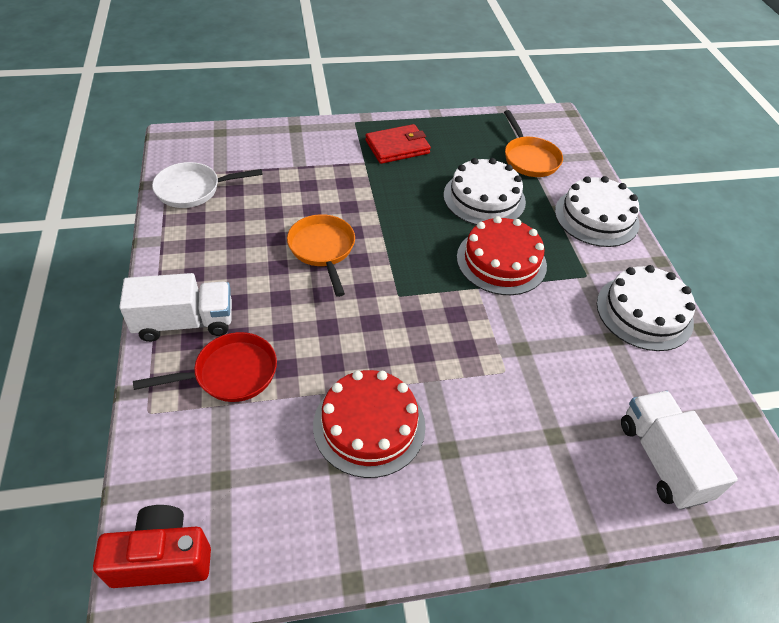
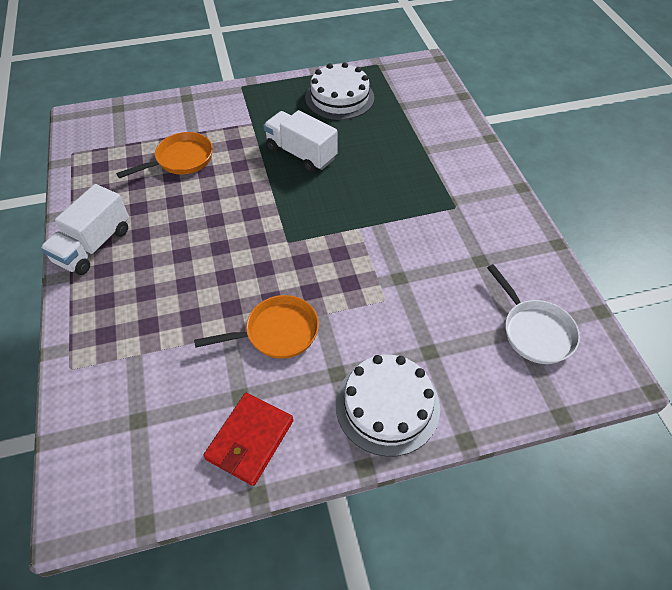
red cake: [313,370,426,478] [457,216,547,295] = 2 -> none = 0
red camera: [93,505,211,588] = 1 -> none = 0
red pan: [133,332,277,402] = 1 -> none = 0
white cake: [443,158,526,225] [555,176,640,247] [597,265,695,351] = 3 -> [305,62,374,120] [336,354,440,457] = 2

